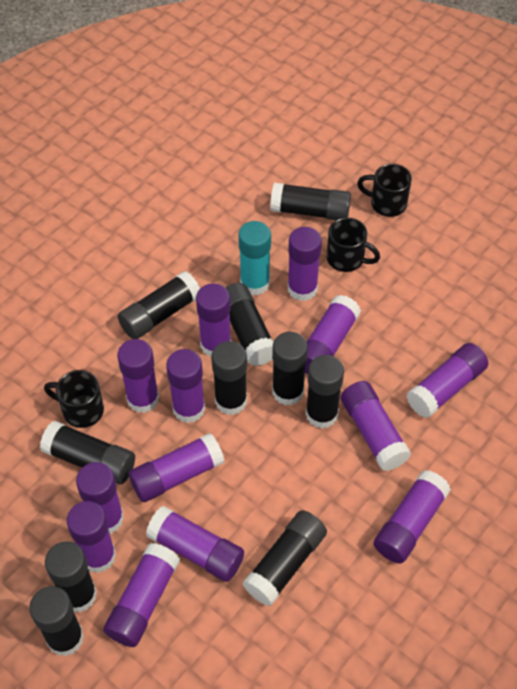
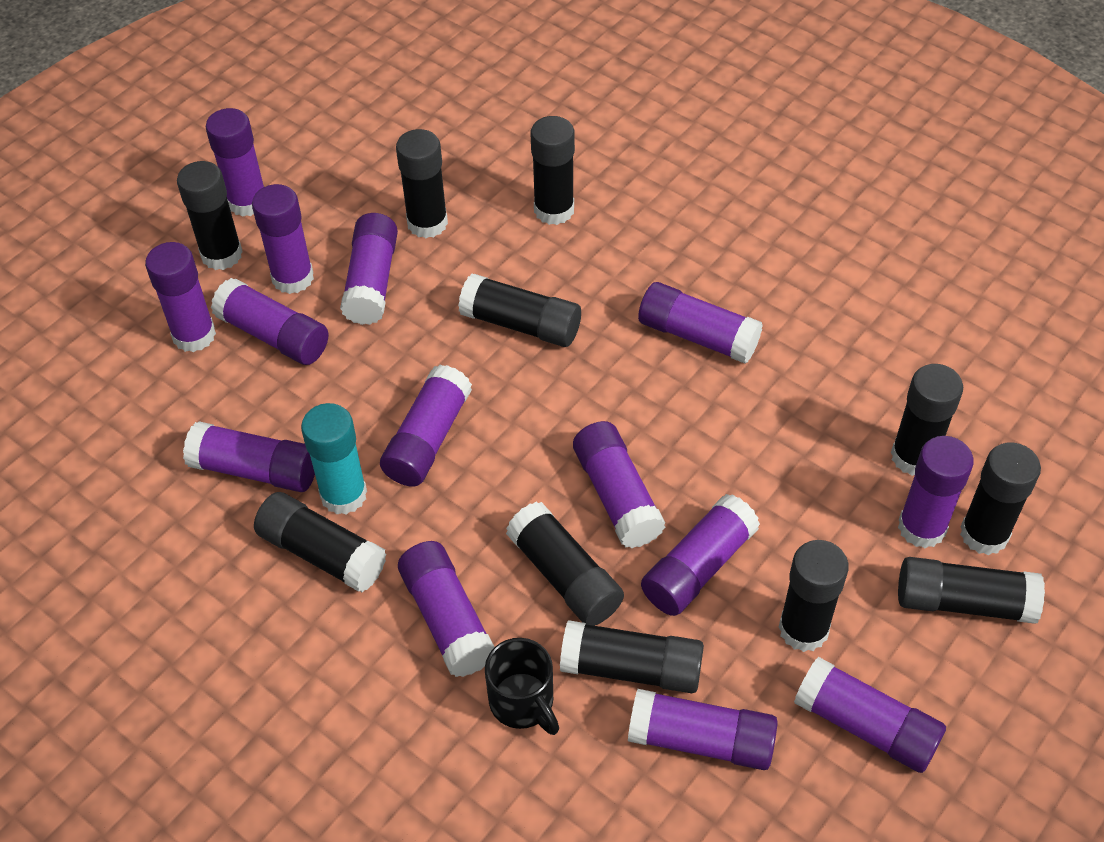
black glue stick: [29,586,84,657] [40,421,135,484] [45,541,97,612] [118,271,200,339] [211,341,247,415] [225,283,274,366] [242,510,327,606] [270,183,351,220] [272,332,308,406] [306,355,344,429] = 10 -> [177,161,243,270] [254,492,386,592] [396,129,448,238] [458,273,581,347] [506,501,624,626] [531,116,575,225] [560,620,704,693] [778,540,849,652] [891,364,963,476] [898,557,1045,624] [960,443,1041,555] = 11
black mug: [44,370,104,428] [327,218,380,272] [357,164,412,217] = 3 -> [485,638,559,735] = 1
purple glue stick: [67,501,116,573] [76,462,124,534] [103,543,180,647] [117,339,159,413] [129,433,225,502] [146,506,244,582] [166,349,205,423] [196,283,231,356] [288,227,322,301] [305,295,361,374] [341,381,411,471] [374,470,451,564] [407,343,488,418] = 13 -> [145,242,216,352] [183,421,315,492] [206,108,264,217] [211,278,328,365] [252,184,314,294] [340,213,398,325] [380,365,472,487] [398,541,494,677] [573,421,665,548] [628,689,778,770] [638,282,763,364] [641,494,760,616] [794,657,946,773] [898,436,974,548] = 14

